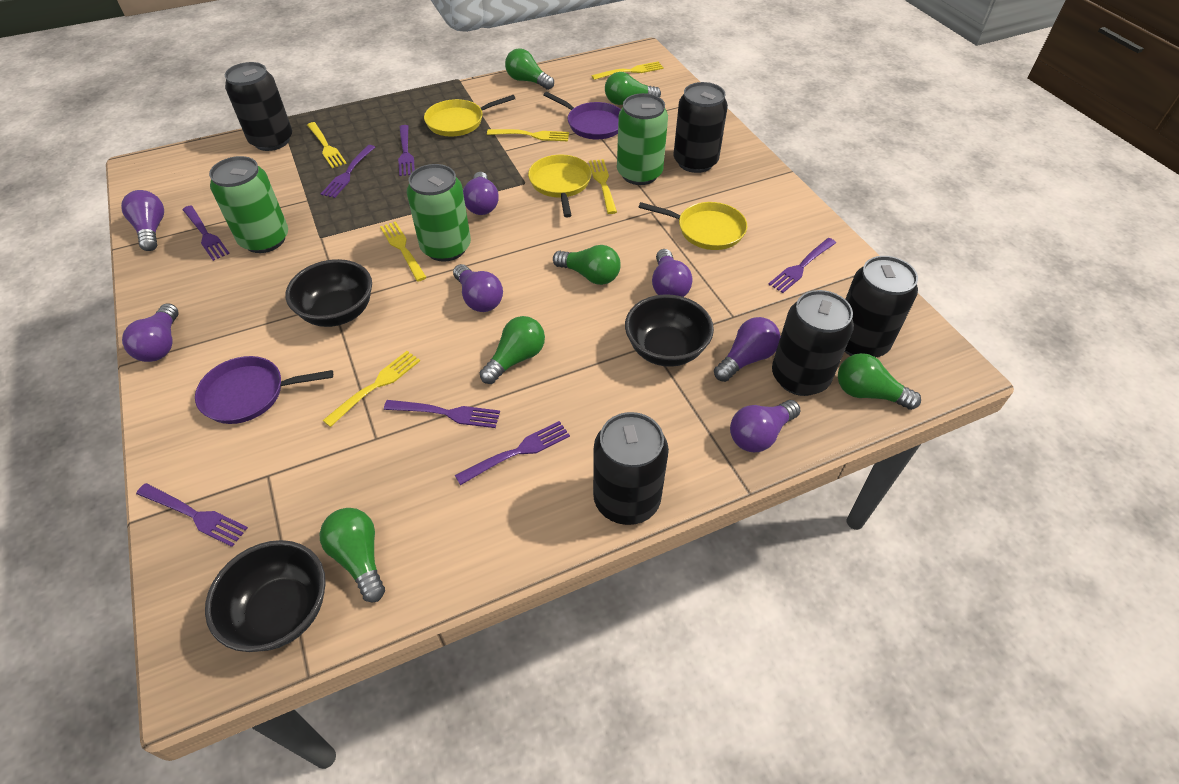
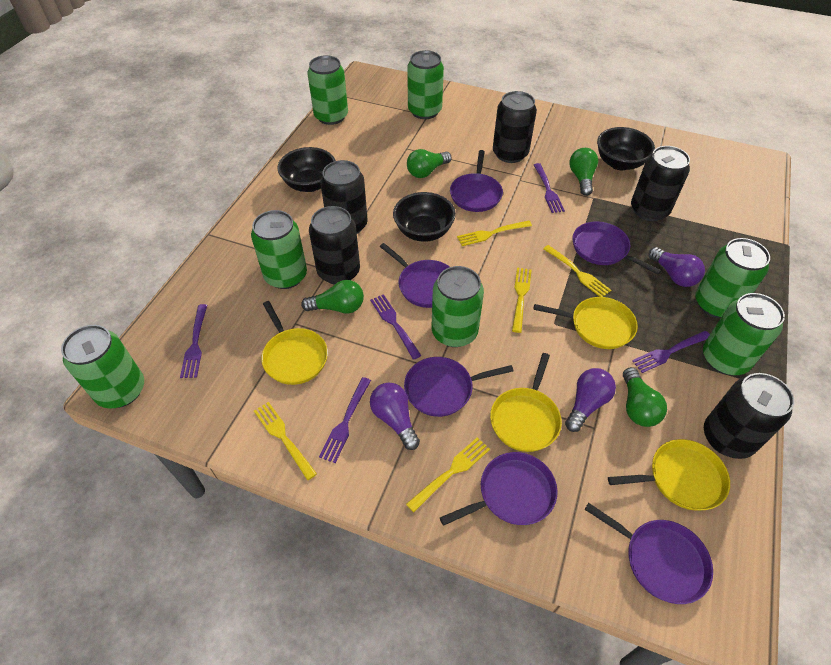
green can: [209,156,288,253] [407,164,471,262] [617,93,668,185] = 3 -> [61,325,144,408] [251,210,307,289] [307,55,348,125] [407,50,444,119] [432,266,484,347] [695,238,770,318] [703,293,785,375] = 7
green light bulb: [320,508,385,602] [480,316,545,384] [505,48,554,90] [553,245,621,285] [605,72,661,105] [838,353,921,410] = 6 -> [301,280,364,314] [407,149,451,178] [569,148,598,196] [623,367,667,427] = 4
purple fork: [136,483,248,547] [182,205,230,261] [321,145,375,198] [384,400,500,428] [398,125,415,176] [455,421,570,485] [768,238,836,293] = 7 -> [180,304,207,378] [319,377,371,463] [370,294,422,360] [534,163,565,213] [632,331,710,373] = 5
purple light bulb: [121,190,164,251] [122,303,179,362] [453,264,503,312] [463,172,499,215] [652,249,693,297] [714,317,780,382] [730,400,800,452] = 7 -> [370,382,420,450] [565,368,616,432] [649,247,705,287] = 3
purple pan: [195,356,333,424] [543,92,621,139] = 2 -> [380,243,450,308] [404,357,514,417] [440,452,558,526] [450,150,503,212] [573,222,661,275] [585,503,713,604] = 6
yellow fork: [307,122,347,168] [322,351,420,427] [380,221,427,282] [487,129,569,141] [589,159,617,214] [591,61,664,80] = 6 -> [254,402,317,480] [406,437,490,512] [457,221,532,246] [512,267,532,333] [543,245,611,297] = 5
yellow pan: [424,95,515,136] [528,155,592,218] [638,202,747,250] = 3 -> [261,301,328,385] [490,353,562,452] [533,297,638,349] [608,439,730,511] = 4

